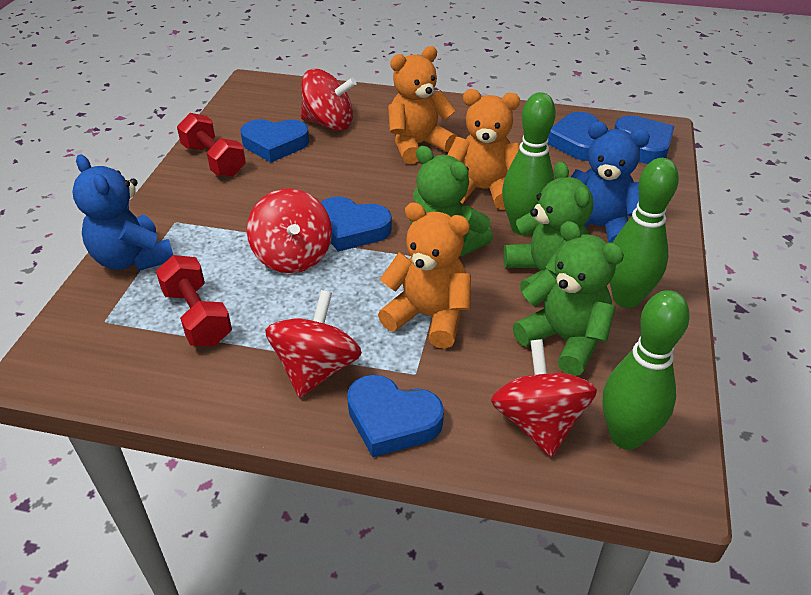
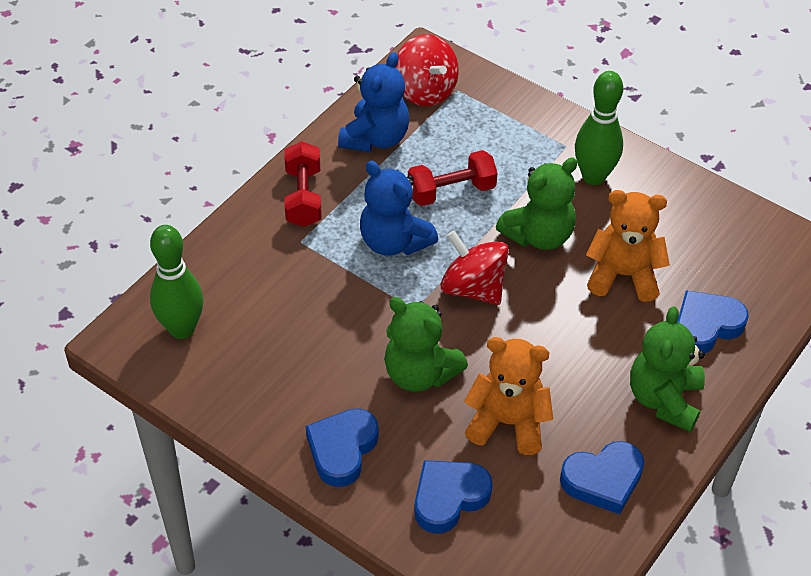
blue heart: [240,119,309,163] [321,196,392,252] [347,375,444,457] [547,112,599,161] [614,115,674,164] = 5 -> [306,408,379,487] [414,460,493,534] [560,441,644,514] [677,290,749,353] = 4
green bowling pin: [502,92,556,236] [603,290,690,450] [610,158,679,308] = 3 -> [150,225,203,339] [575,71,623,185] = 2
orange teddy bear: [378,202,471,349] [388,46,457,164] [448,89,520,210] = 3 -> [464,337,553,455] [586,190,670,302] = 2
red spinning top: [247,188,332,273] [265,290,362,398] [301,69,357,131] [491,339,597,457] = 4 -> [395,34,459,106] [440,231,509,305] = 2

